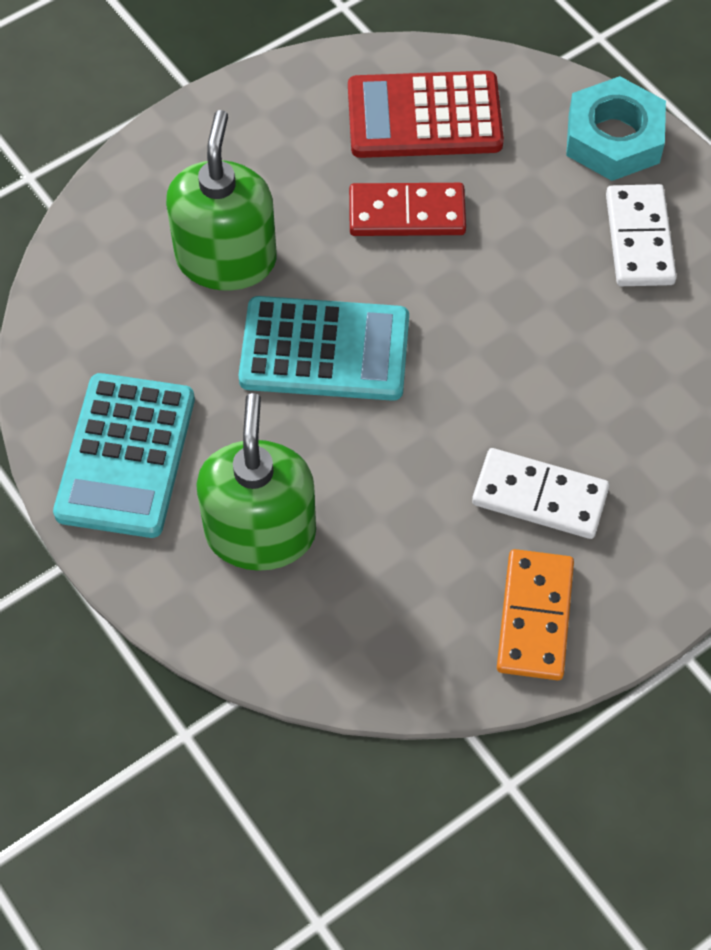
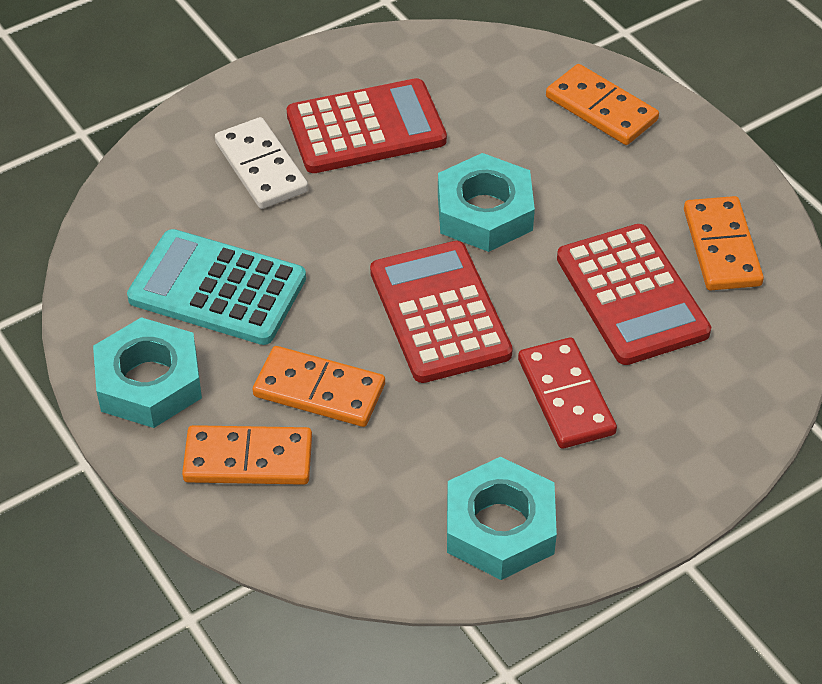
green soap dispenser: [166,110,277,290] [196,393,316,571] = 2 -> none = 0
orange domino: [497,549,574,680] = 1 -> [182,425,312,485] [253,346,385,427] [546,64,659,145] [684,196,764,291] = 4
red calculator: [348,71,504,158] = 1 -> [286,78,447,173] [370,241,513,383] [557,224,711,365] = 3
turquoise calculator: [53,373,195,538] [238,296,409,401] = 2 -> [127,229,306,345] = 1
turquoise nut: [566,76,666,181] = 1 -> [93,317,202,428] [438,153,535,252] [447,457,557,580] = 3
white domino: [472,448,610,539] [606,184,677,286] = 2 -> [215,117,308,209] = 1

